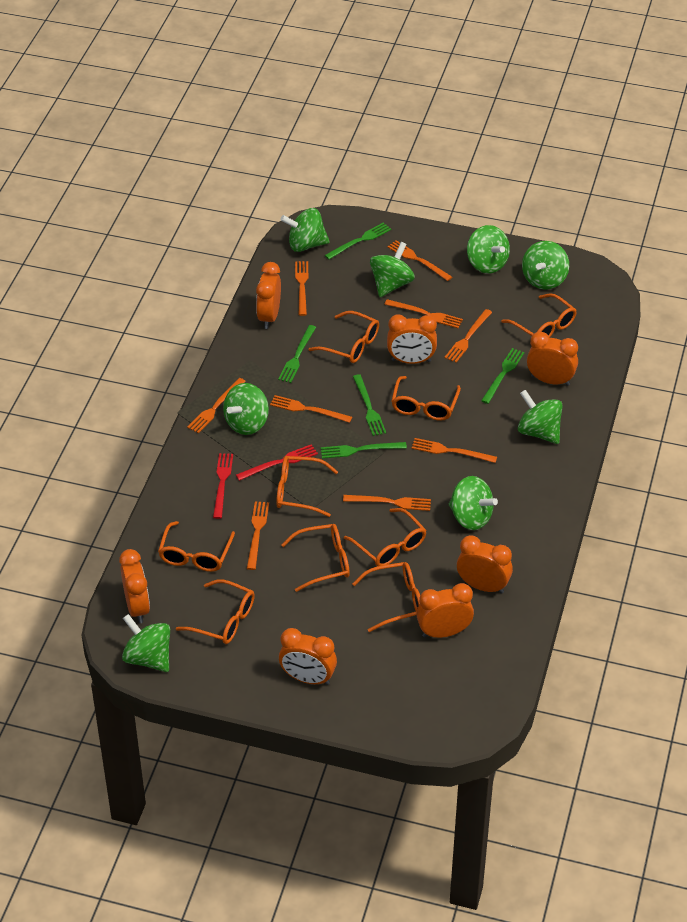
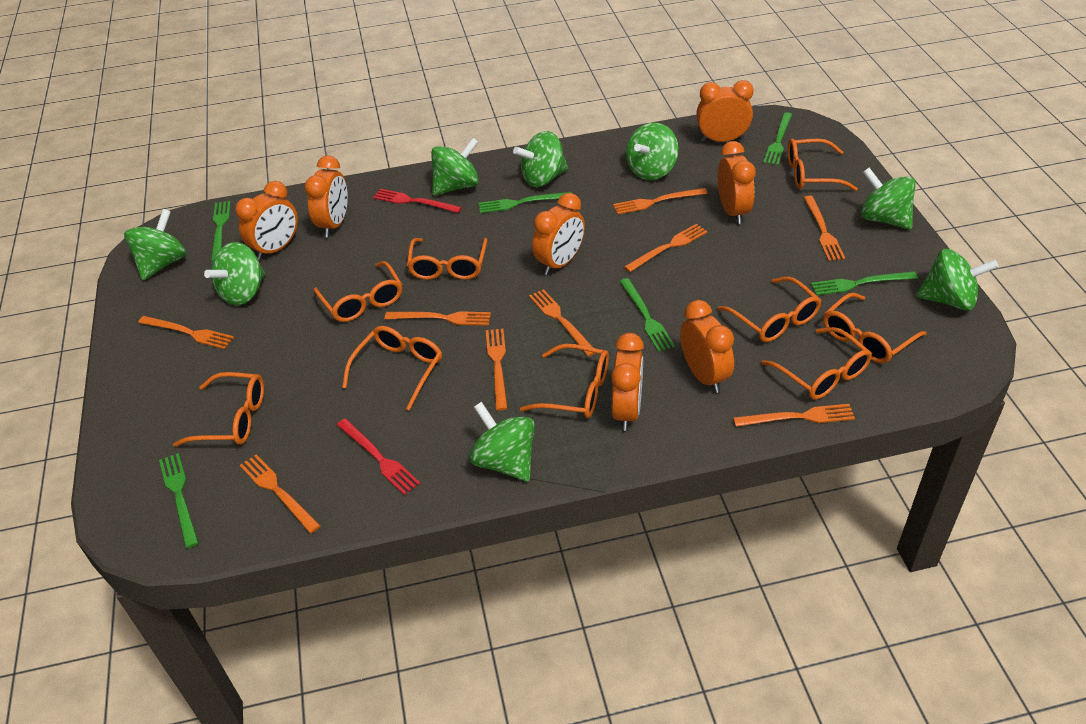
green fork: [278,325,316,383] [321,442,407,459] [325,222,391,259] [353,374,386,436] [481,348,525,404] = 5 -> [159,453,199,548] [211,201,231,261] [479,192,572,213] [620,278,675,352] [763,112,792,165] [811,271,918,295] = 6

